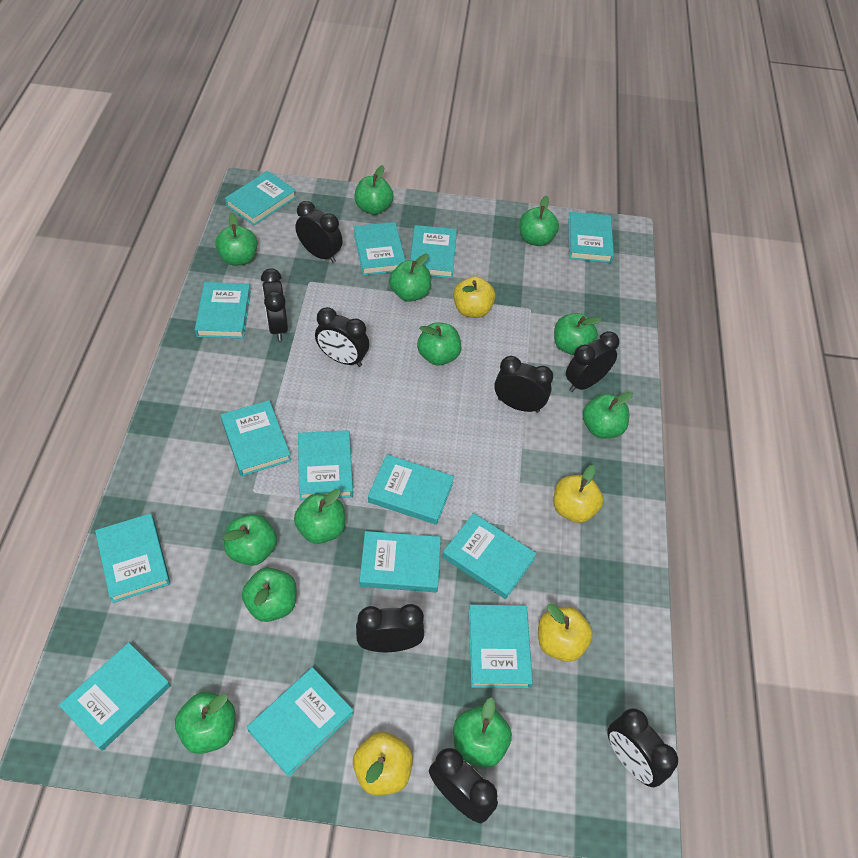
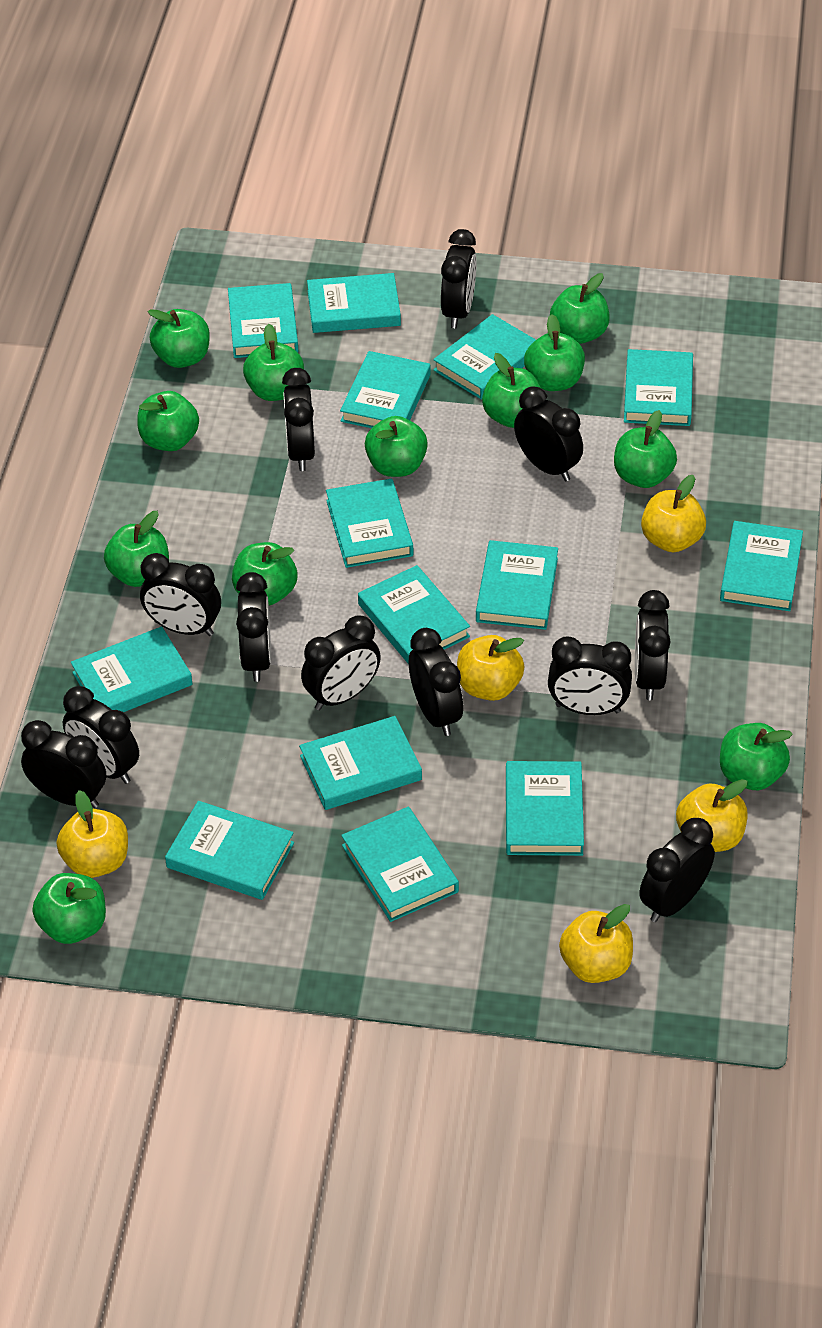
black clock: [261,268,288,341] [296,201,343,263] [315,307,369,367] [356,604,424,652] [429,748,498,823] [494,356,553,413] [566,331,619,392] [607,708,678,787] = 8 -> [21,720,106,808] [63,686,139,784] [140,553,221,636] [236,572,271,682] [282,368,315,471] [301,615,381,710] [409,628,463,736] [441,229,476,328] [514,386,583,481] [548,636,632,715] [635,590,671,700] [639,818,715,922] = 12
yellow apple: [353,732,413,795] [453,276,496,318] [538,604,593,662] [553,465,603,523] = 4 -> [56,790,128,878] [457,635,525,701] [559,904,633,983] [641,475,706,552] [676,779,748,852] = 5

